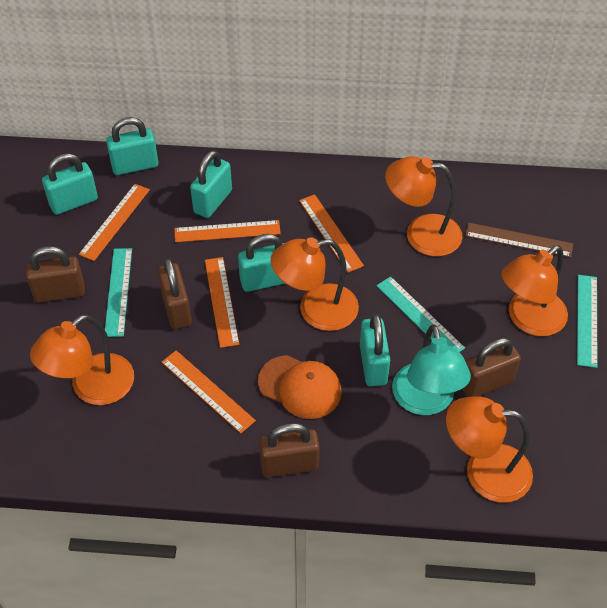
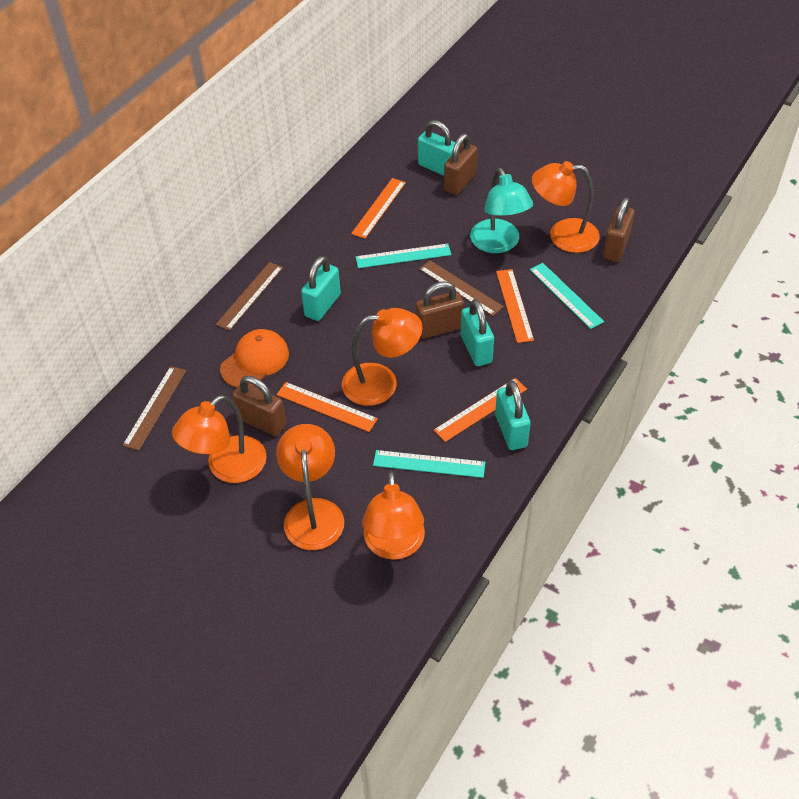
brown ruler: [465,223,573,258] = 1 -> [122,366,186,451] [216,262,283,331] [419,260,504,316] = 3
orange ruler: [79,184,150,261] [161,350,256,434] [174,220,281,242] [205,257,239,348] [299,194,364,273] = 5 -> [277,382,378,432] [351,178,406,239] [434,378,527,442] [496,269,534,343] = 4
turquoise padlock: [42,153,98,215] [106,117,159,175] [190,150,232,218] [238,234,286,292] [360,314,390,386] = 5 -> [301,256,341,321] [418,120,455,176] [461,299,494,366] [495,381,531,450] = 4

